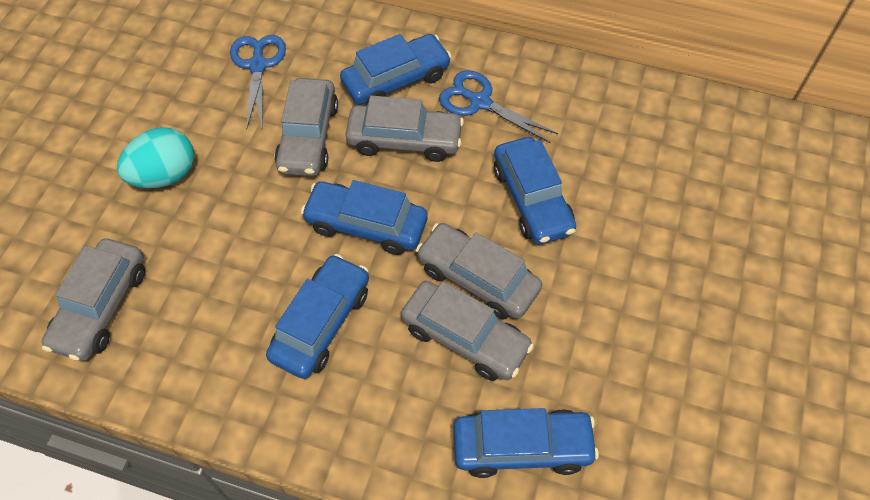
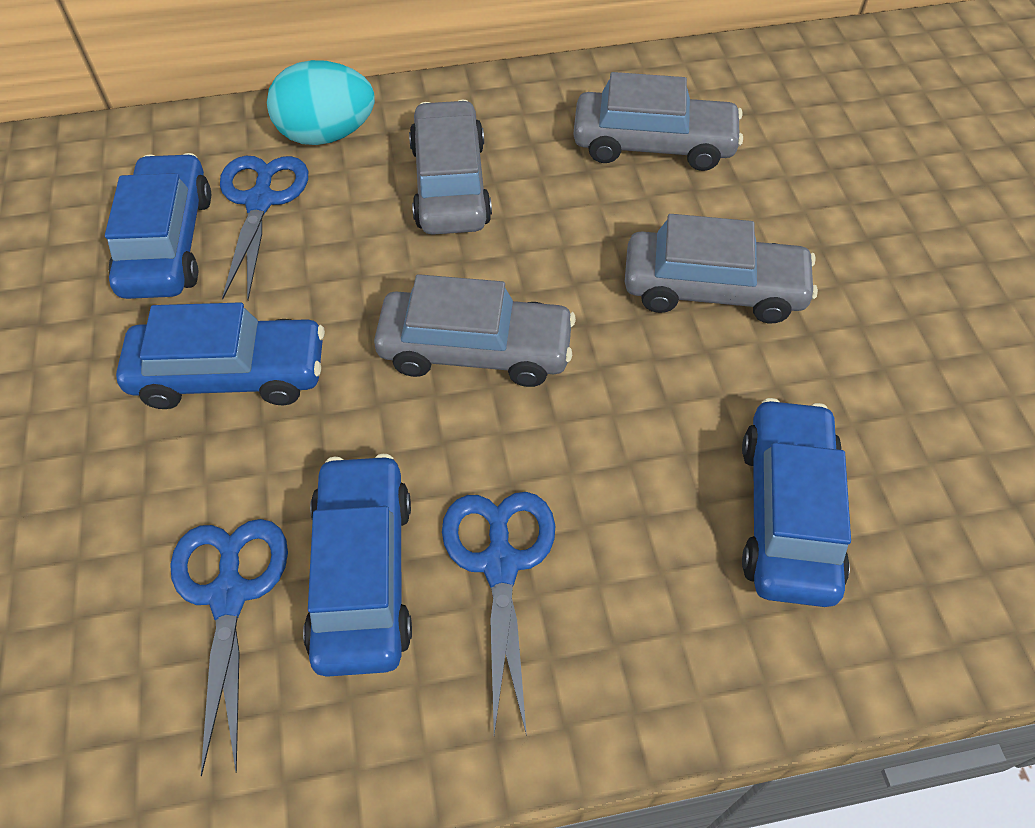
blue car: [266,254,369,379] [301,180,428,255] [340,34,452,105] [453,408,599,478] [494,137,576,244] = 5 -> [105,153,211,299] [116,302,325,409] [303,454,412,677] [742,398,851,607] = 4
blue scissors: [230,35,286,129] [439,70,558,143] = 2 -> [170,519,288,776] [220,156,308,300] [442,492,555,736] = 3
grey car: [41,238,145,361] [275,78,338,176] [345,95,464,162] [401,281,534,381] [416,223,542,319] = 5 -> [374,274,576,387] [409,100,492,235] [573,72,743,171] [625,214,818,323] = 4

